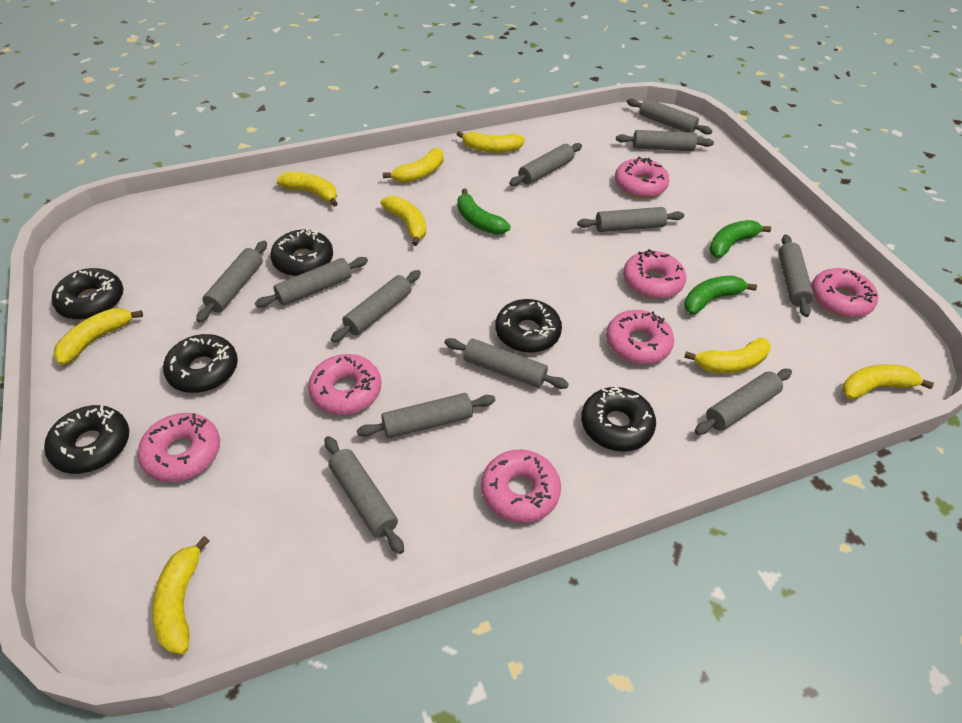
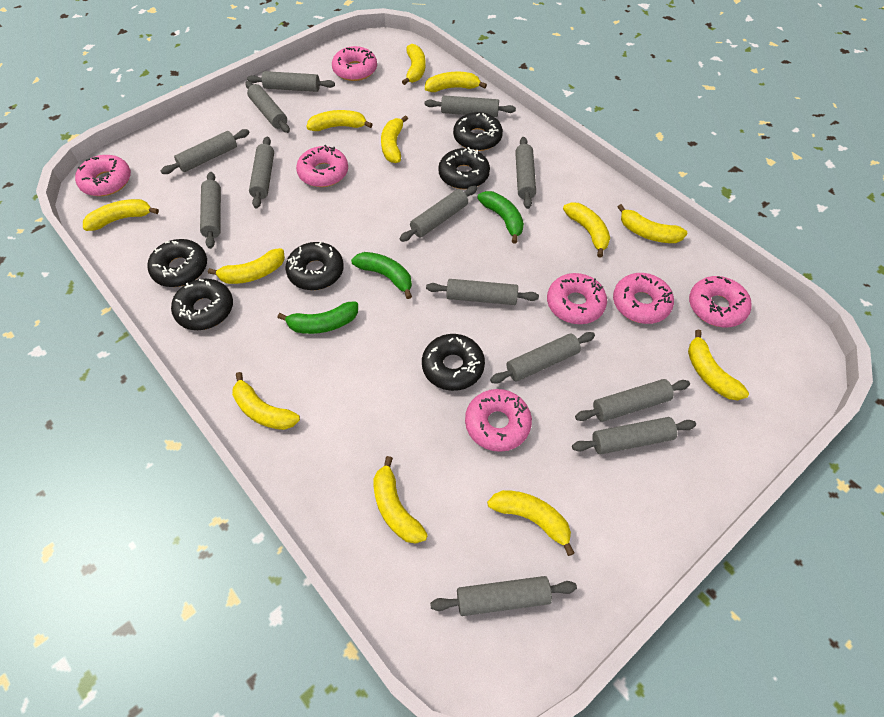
grey rolling pin: [196,241,267,323] [255,257,368,308] [325,436,404,554] [331,270,421,342] [357,393,495,438] [445,338,569,389] [509,143,582,186] [577,207,684,232] [616,130,714,151] [627,98,712,135] [695,369,792,435] [778,234,814,317] = 12 -> [161,129,249,174] [200,172,221,249] [245,81,290,133] [247,71,335,92] [249,136,274,208] [400,186,477,242] [425,95,516,117] [426,279,539,305] [430,576,577,616] [490,332,595,384] [515,137,536,209] [572,417,696,454] [575,379,690,422] = 13
yellow banana: [53,308,143,365] [152,536,209,654] [276,172,338,207] [381,196,426,246] [383,148,443,183] [456,131,525,153] [684,338,771,373] [842,364,934,399] = 8 -> [83,199,159,231] [208,248,285,284] [232,372,300,430] [306,110,373,131] [374,456,428,544] [381,115,408,163] [402,44,426,85] [425,72,487,92] [487,490,575,556] [563,202,610,258] [618,204,688,243] [688,330,749,400] = 12

